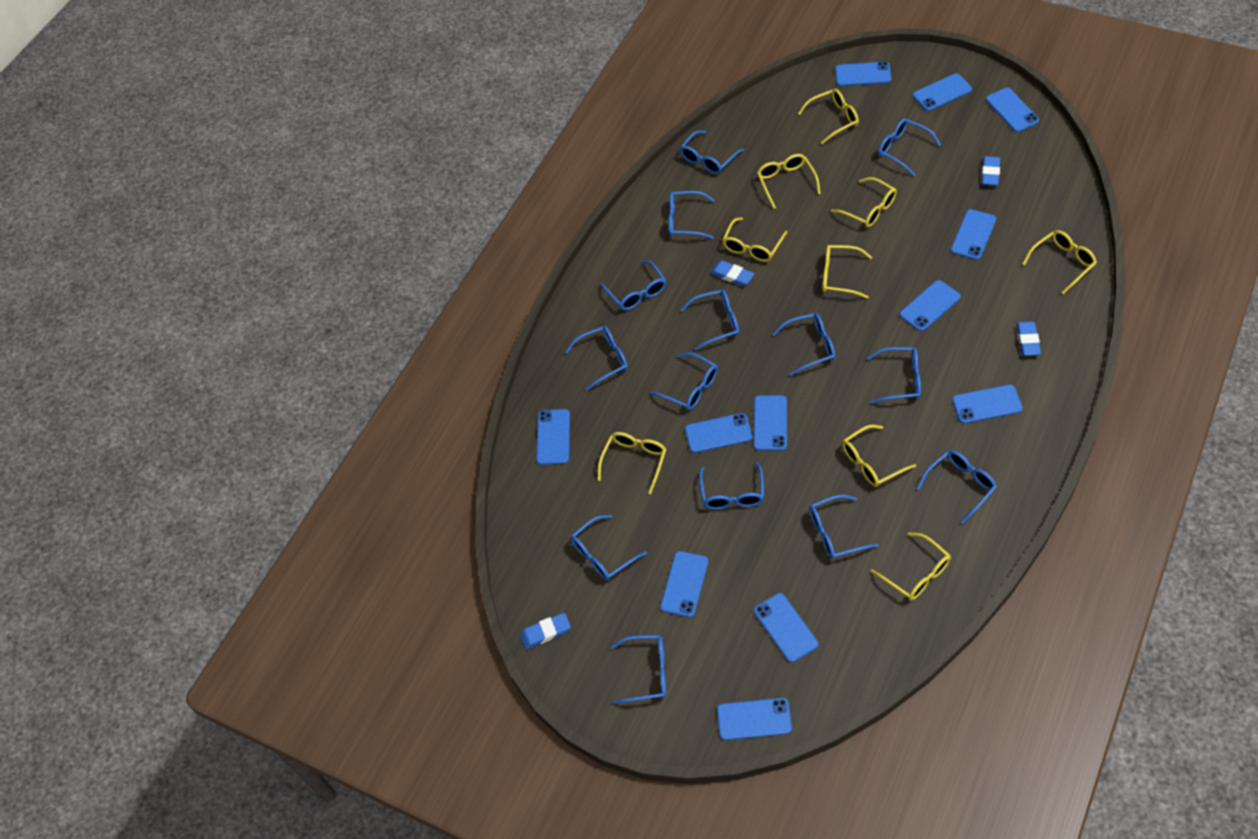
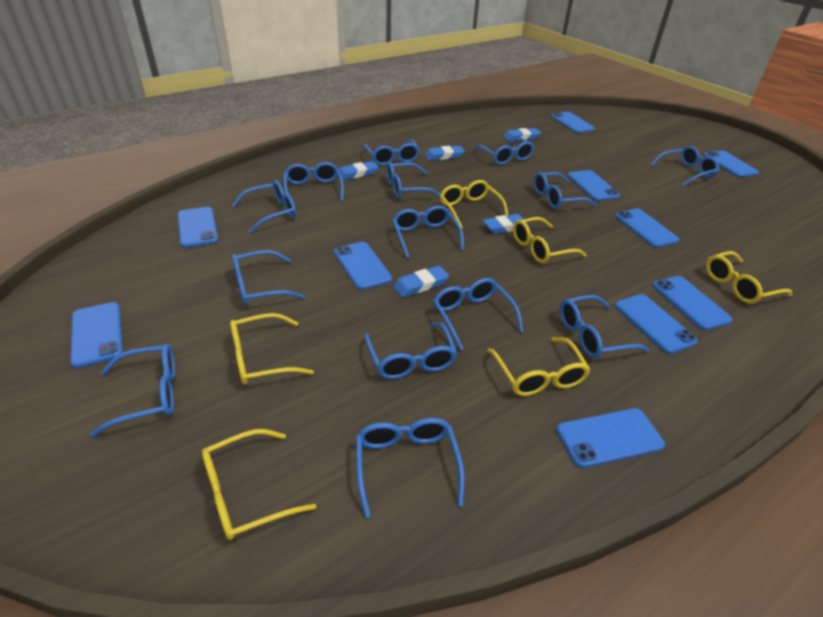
blue eraser: [520,613,571,649] [710,260,754,286] [982,156,1000,186] [1016,321,1041,356] = 4 -> [338,161,379,180] [393,266,449,297] [424,146,465,160] [483,214,530,234] [503,128,541,141] = 5
blue phone: [536,409,570,465] [660,551,709,617] [685,413,752,453] [717,698,792,740] [754,395,787,451] [754,593,818,662] [835,62,891,86] [900,280,961,331] [913,73,972,111] [951,209,996,260] [952,385,1023,424] [986,88,1039,132] = 12 -> [70,302,123,368] [178,207,218,248] [334,242,392,290] [551,112,595,133] [556,408,665,468] [568,170,620,201] [615,209,679,247] [615,294,698,354] [653,276,733,330] [704,150,759,177] = 10
yellow glasses: [597,432,666,495] [722,217,788,262] [757,154,821,209] [798,89,859,144] [822,245,872,299] [831,177,897,227] [842,425,916,487] [870,532,951,600] [1022,230,1097,294] = 9 -> [202,429,316,540] [230,313,314,385] [440,180,508,229] [487,337,590,396] [513,217,587,263] [706,251,792,303] = 6

